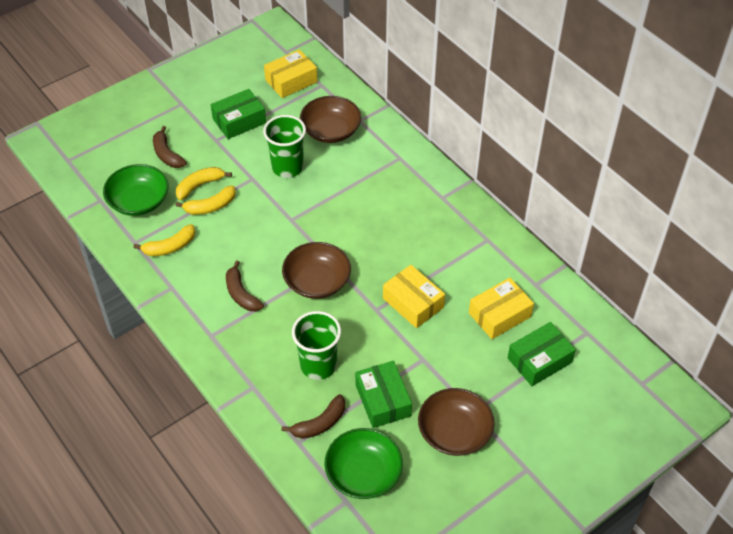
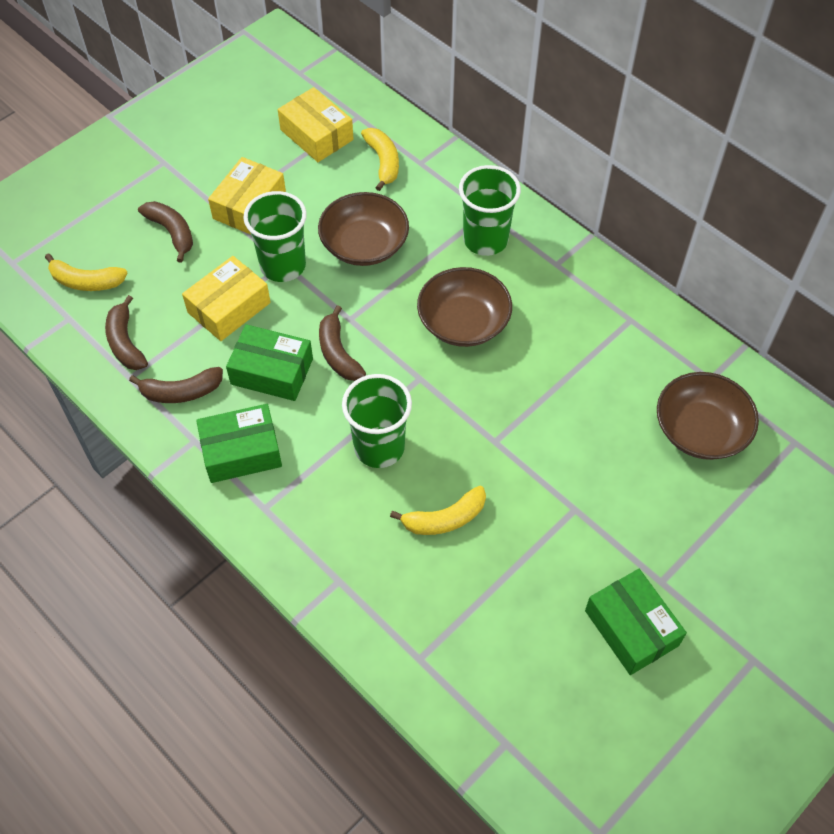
brown banana: [153,126,187,168] [226,260,264,311] [282,394,345,439] = 3 -> [105,295,148,370] [129,367,223,403] [138,201,193,263] [319,305,366,381] = 4
green bowl: [103,164,169,216] [325,428,403,499] = 2 -> none = 0
green cup: [263,115,306,178] [292,311,341,380] = 2 -> [243,191,307,282] [342,374,412,468] [459,165,521,256] = 3

